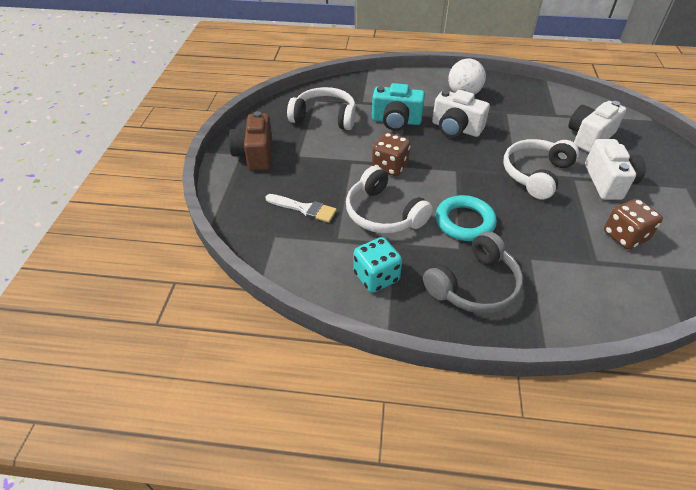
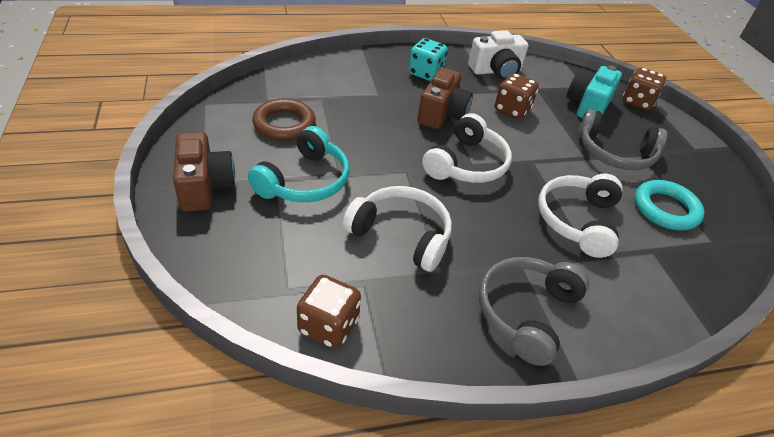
brown camera: [229,111,272,170] = 1 -> [173,132,235,212] [417,68,473,129] = 2
brown dice: [372,132,411,176] [604,199,663,249] = 2 -> [297,275,361,349] [495,73,539,119] [623,67,666,111] = 3
brown ring: none = 0 -> [252,99,316,141] = 1
grey headphones: [423,231,523,313] = 1 -> [479,257,589,366] [578,109,667,170] = 2
turquoise headphones: none = 0 -> [248,126,349,202] = 1
white ball: [448,58,486,95] = 1 -> none = 0
white brush: [265,194,337,223] = 1 -> none = 0
white camera: [432,90,490,138] [568,101,626,152] [585,139,646,200] = 3 -> [468,30,528,80] = 1

